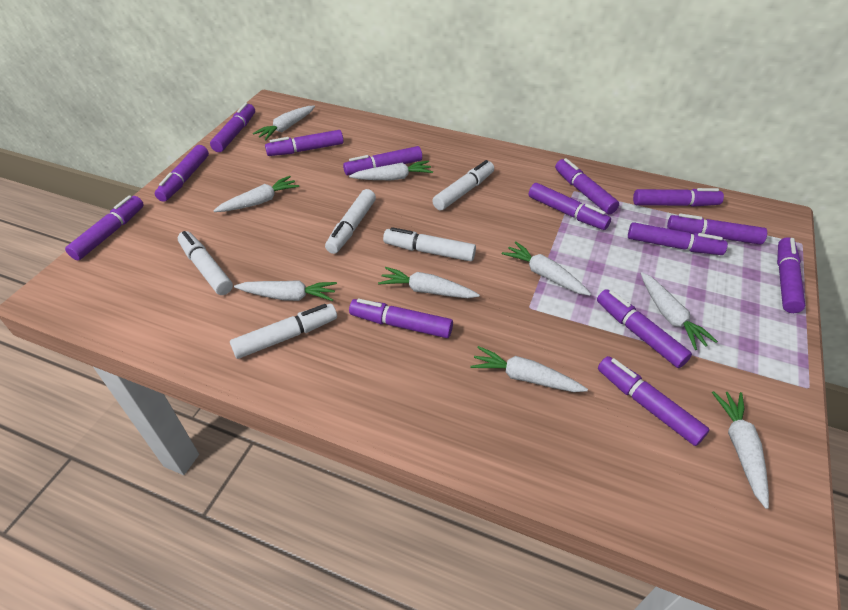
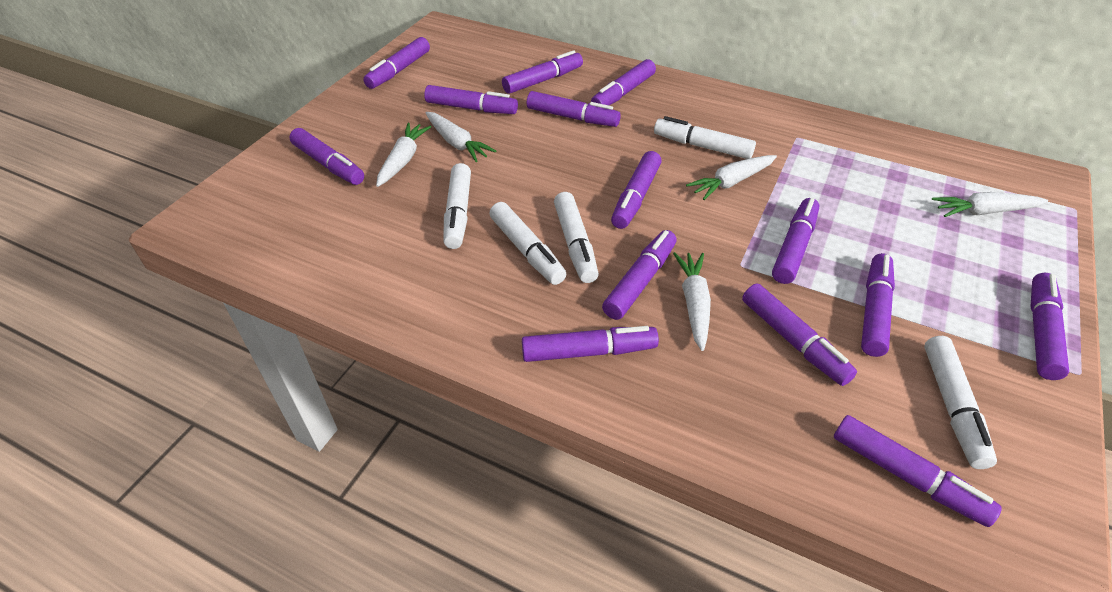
white carrot: [213,176,299,212] [234,280,337,301] [253,105,315,140] [349,161,433,180] [378,267,480,298] [470,346,588,392] [502,241,591,296] [640,272,718,350] [712,391,769,509] = 9 -> [376,123,431,187] [425,112,496,162] [673,252,711,351] [686,155,777,200] [932,192,1048,217] = 5

